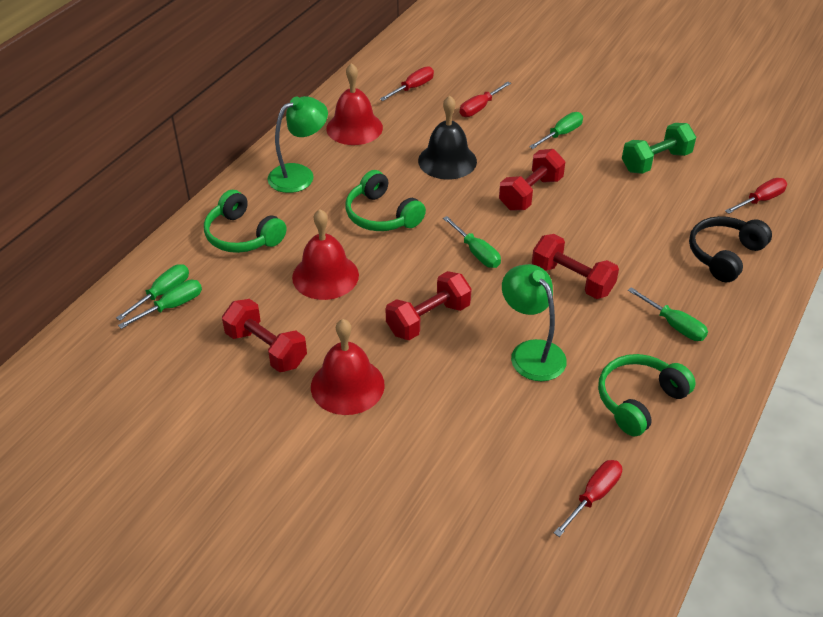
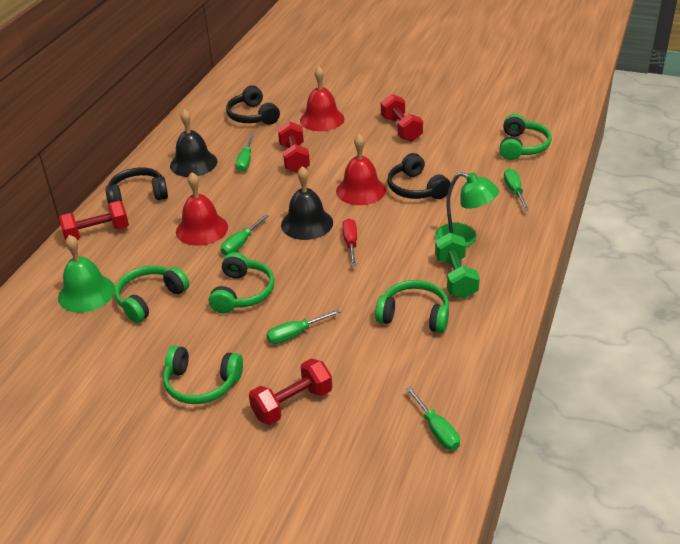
black bell: [418,95,477,180] = 1 -> [170,109,217,177] [281,166,333,240] = 2
black headphones: [689,216,772,282] = 1 -> [105,167,168,204] [226,86,280,125] [387,153,451,199] = 3
green bell: none = 0 -> [58,235,115,313] = 1
green headphones: [204,190,287,253] [346,170,426,231] [598,354,696,437] = 3 -> [115,266,189,323] [163,346,243,404] [209,252,275,313] [375,280,449,333] [500,114,552,160] = 5
green lamp: [267,96,328,193] [502,264,567,381] = 2 -> [435,172,499,247] = 1
red screwdriver: [380,66,434,101] [460,82,511,117] [554,460,622,537] [725,178,787,214] = 4 -> [342,218,357,266] = 1

